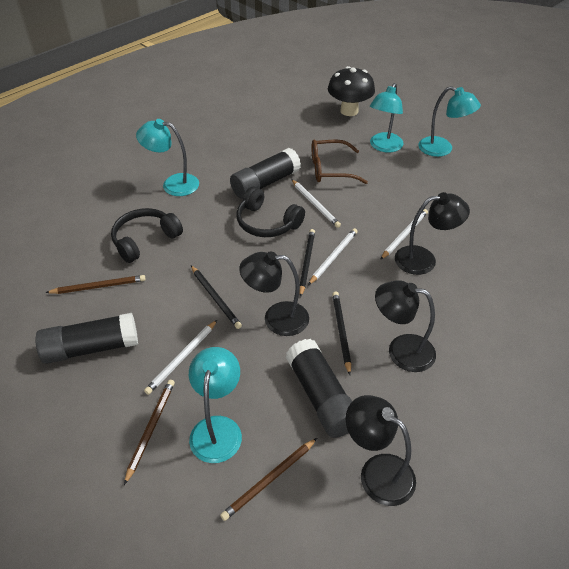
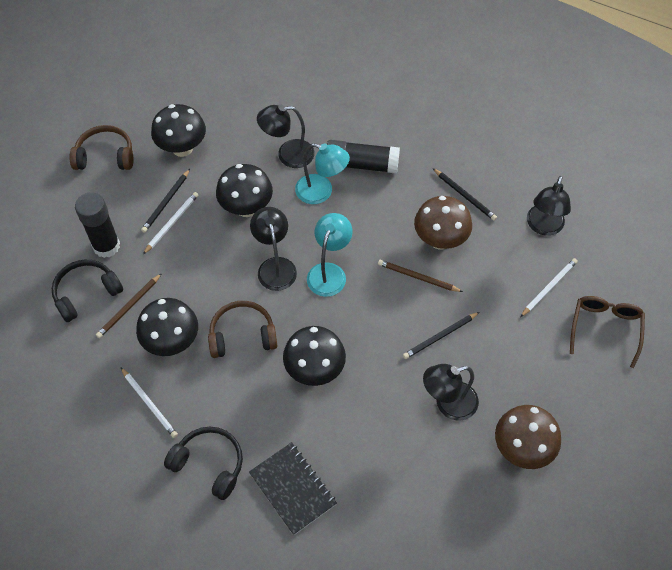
black glue stick: [35,313,138,364] [230,148,301,199] [286,339,352,438] = 3 -> [75,192,120,258] [327,140,400,174] = 2
black mushroom: [328,66,375,116] = 1 -> [136,298,198,356] [151,104,206,157] [216,164,273,217] [283,326,346,386] = 4
black notebook: none = 0 -> [249,442,337,535] = 1
brown headphones: none = 0 -> [69,125,133,170] [208,301,277,358] = 2
brown mushroom: none = 0 -> [414,196,472,250] [495,405,561,469] = 2
brown pencil: [45,275,146,294] [124,380,175,485] [220,438,317,521] = 3 -> [96,273,162,338] [378,260,463,292] = 2
turquoise lamp: [136,119,199,196] [189,347,242,463] [370,83,404,153] [418,86,481,157] = 4 -> [295,143,350,204] [307,213,352,297] = 2
white pencil: [144,320,217,395] [291,179,341,228] [308,228,358,285] [380,209,428,260] = 4 -> [121,368,178,438] [143,192,198,254] [521,258,578,317] = 3

